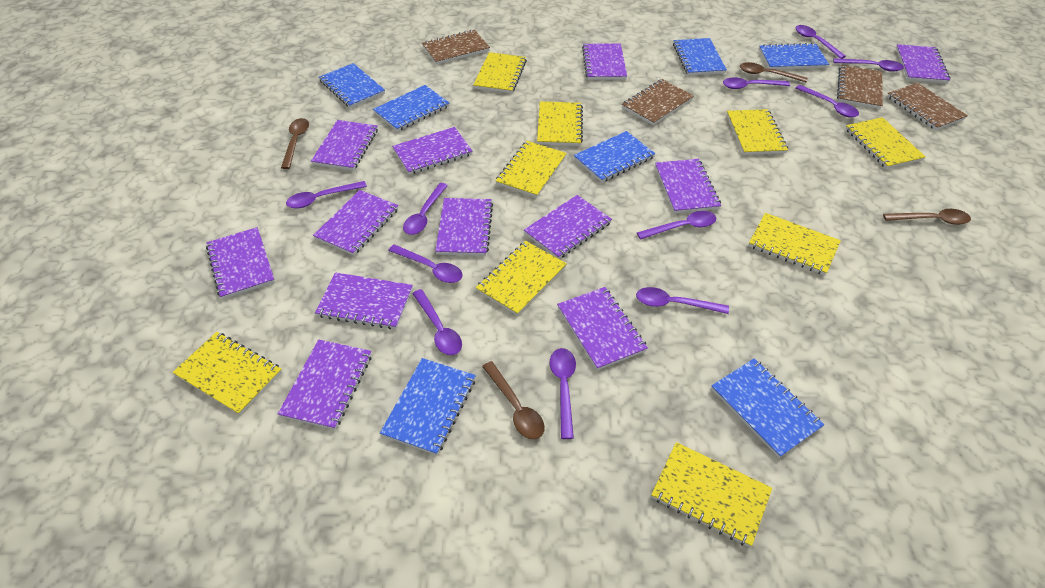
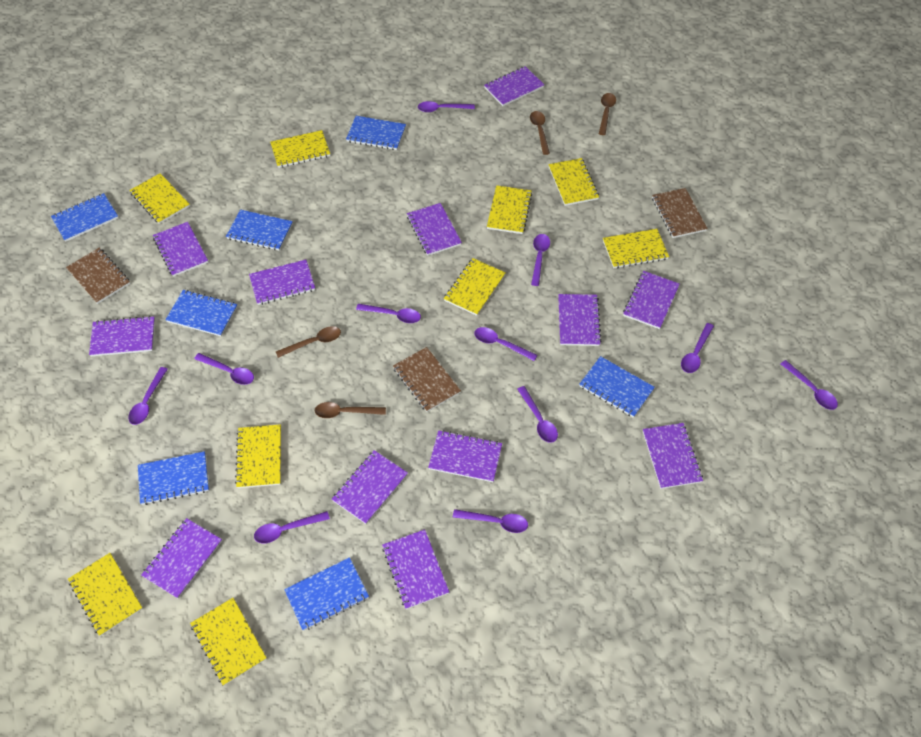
brown notebook: [422,30,490,65] [622,79,694,125] [837,65,883,109] [887,83,968,130] = 4 -> [66,248,130,304] [393,347,461,412] [652,188,708,238] = 3

